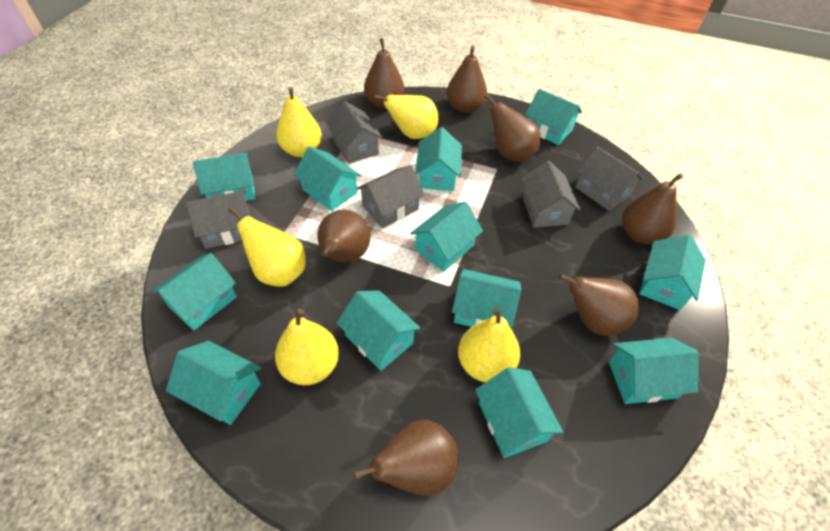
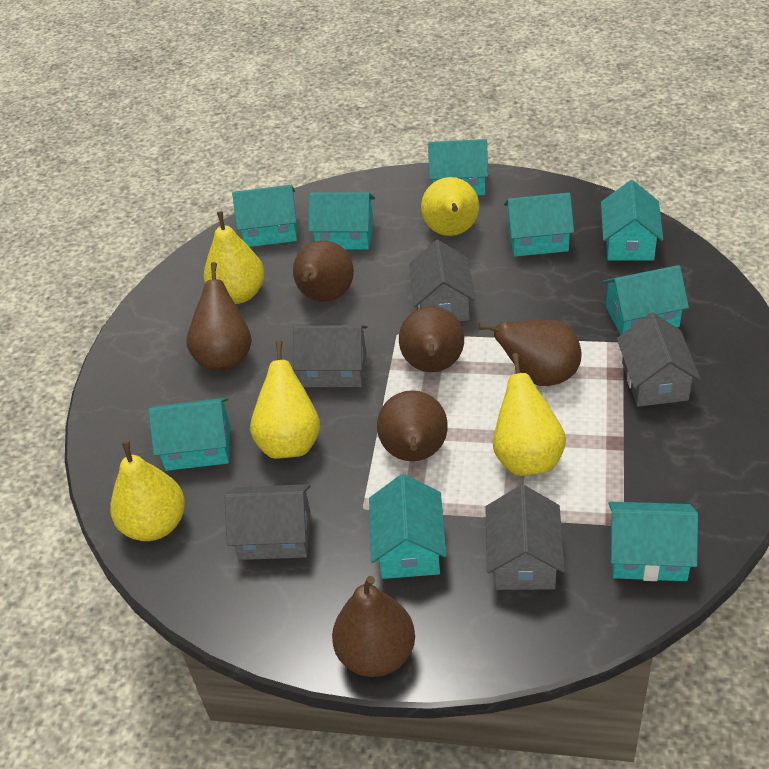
brown pear: [317,210,370,263] [353,420,459,496] [364,38,404,109] [447,46,487,113] [484,94,540,162] [559,274,639,336] [623,173,683,244] = 7 -> [186,262,252,371] [293,240,354,302] [332,576,415,677] [377,390,448,461] [399,306,464,372] [479,320,581,386] = 6
turquoise house: [152,253,237,331] [166,341,261,425] [193,153,256,201] [294,146,361,211] [337,290,421,371] [410,202,483,271] [415,127,462,191] [452,269,522,327] [475,367,563,458] [525,89,582,145] [609,338,698,404] [639,235,706,310] = 12 -> [148,398,230,471] [232,185,297,247] [308,192,375,250] [369,474,446,579] [428,139,488,196] [504,193,574,257] [601,180,663,261] [602,265,689,335] [608,502,698,581] = 9

